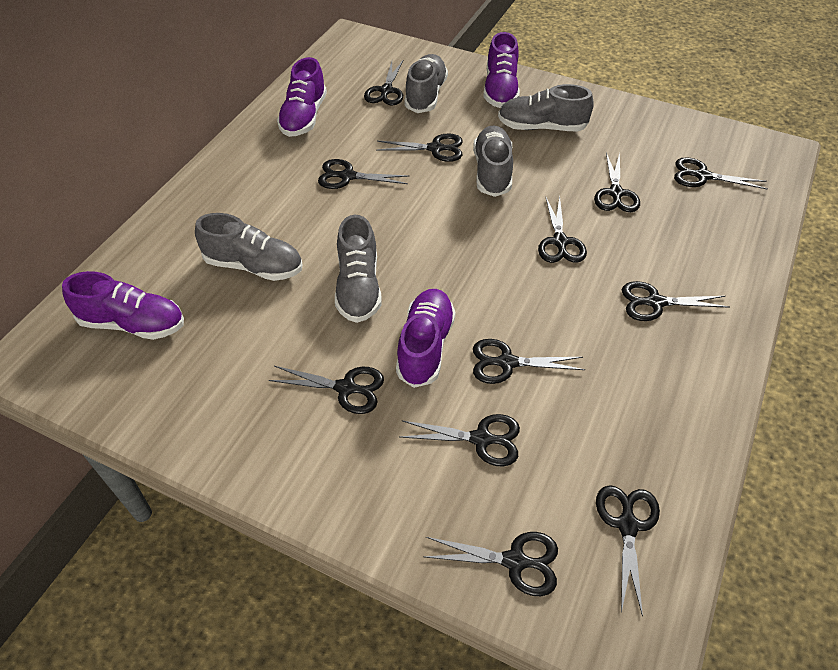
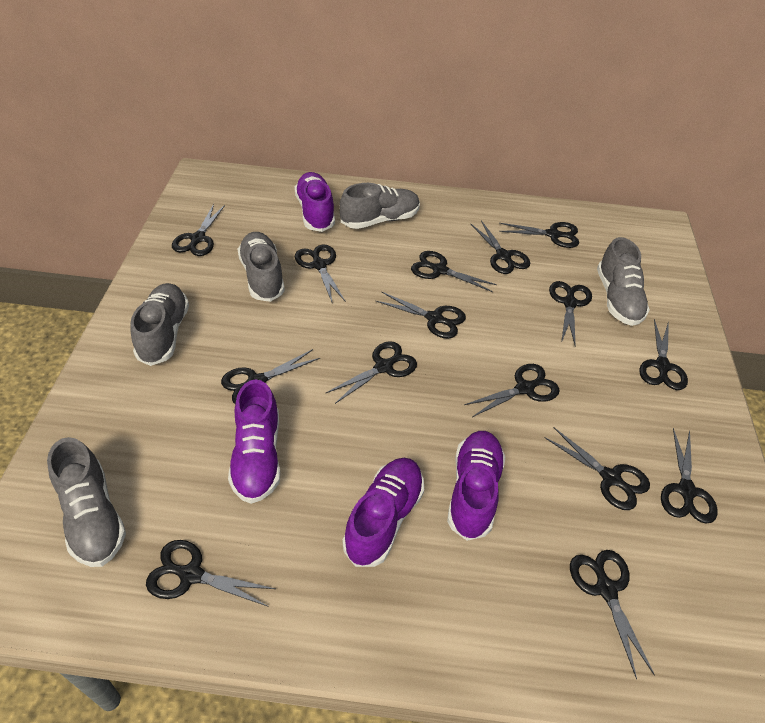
black scissors: [269,366,384,414] [318,159,410,189] [364,61,403,105] [376,133,463,162] [400,414,520,466] [424,532,558,596] [473,339,585,384] [538,196,587,263] [594,153,640,212] [596,485,660,617] [622,281,730,321] [674,157,767,189] = 12 -> [146,540,275,607] [172,204,225,256] [221,349,320,404] [295,245,345,304] [326,341,417,404] [376,292,466,339] [411,251,497,292] [464,364,560,417] [471,220,530,274] [499,222,579,248] [544,428,650,510] [549,281,592,345] [570,550,655,679] [639,319,688,390] [661,428,718,524] = 15

